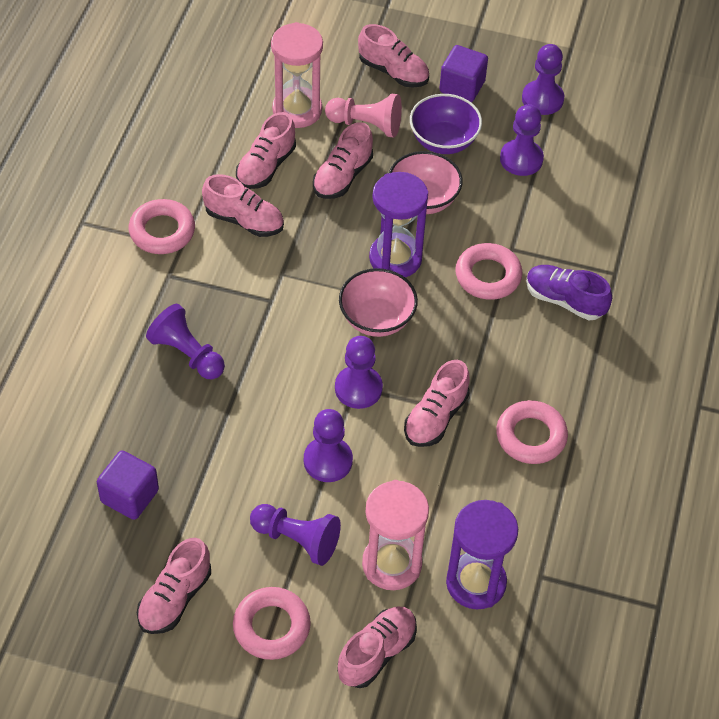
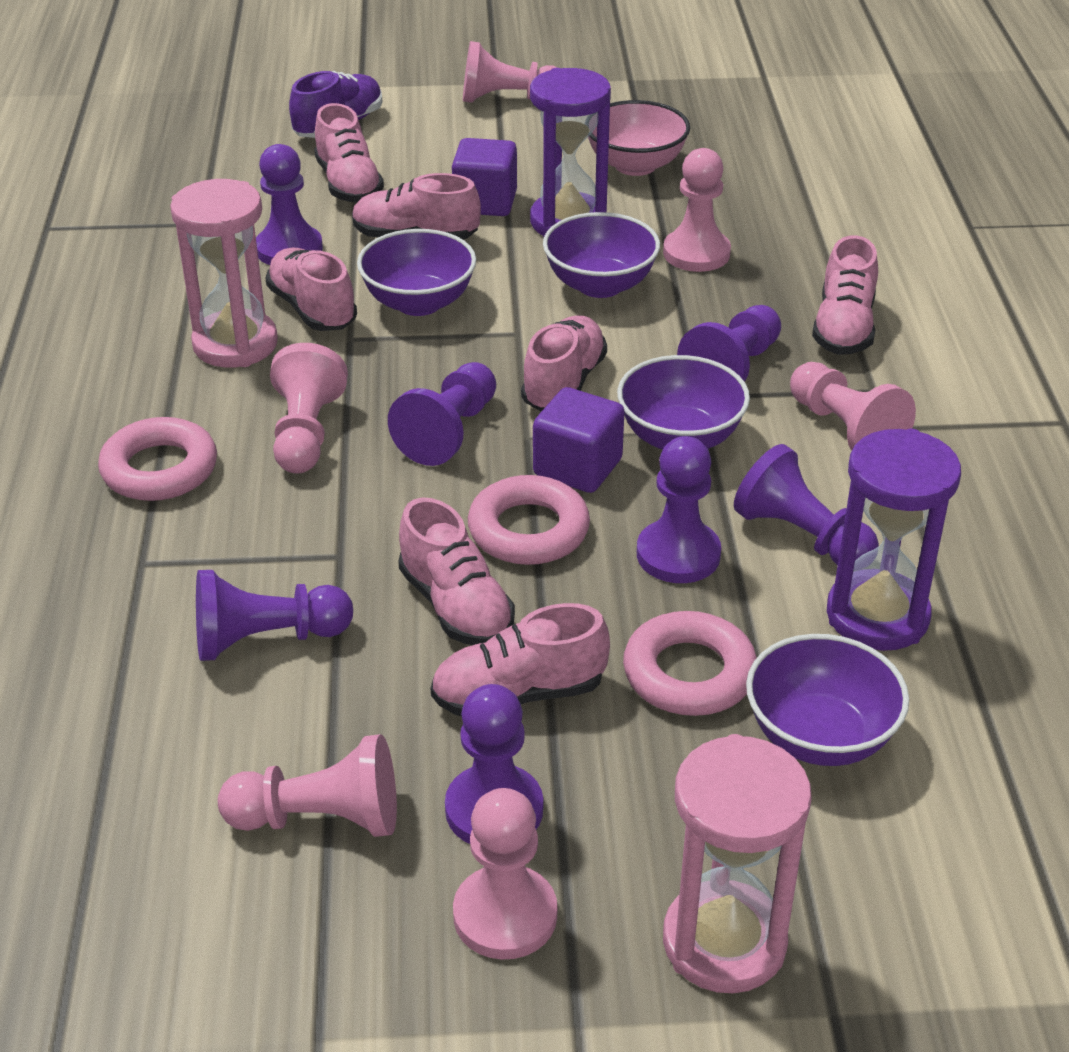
pink bowl: [339,268,418,337] [389,151,463,214] = 2 -> [588,100,690,176] = 1
pink pawn: [325,94,402,137] = 1 -> [218,734,397,837] [270,343,348,474] [453,788,557,960] [463,41,557,103] [663,148,731,272] [790,362,916,450] = 6
pink ring: [129,199,195,254] [233,587,311,660] [455,243,523,300] [496,400,568,464] = 4 -> [98,417,217,501] [468,475,590,565] [623,611,757,716] = 3
purple bowl: [410,94,482,154] = 1 -> [357,229,476,316] [543,212,660,298] [617,355,750,450] [746,634,909,766] = 4
purple pawn: [146,304,225,379] [250,504,341,566] [304,409,353,482] [335,336,383,409] [500,104,544,176] [522,44,564,115] = 6 -> [196,570,353,661] [256,144,323,265] [388,362,496,466] [445,684,543,844] [637,436,721,583] [677,305,781,382] [734,444,879,565] = 7

